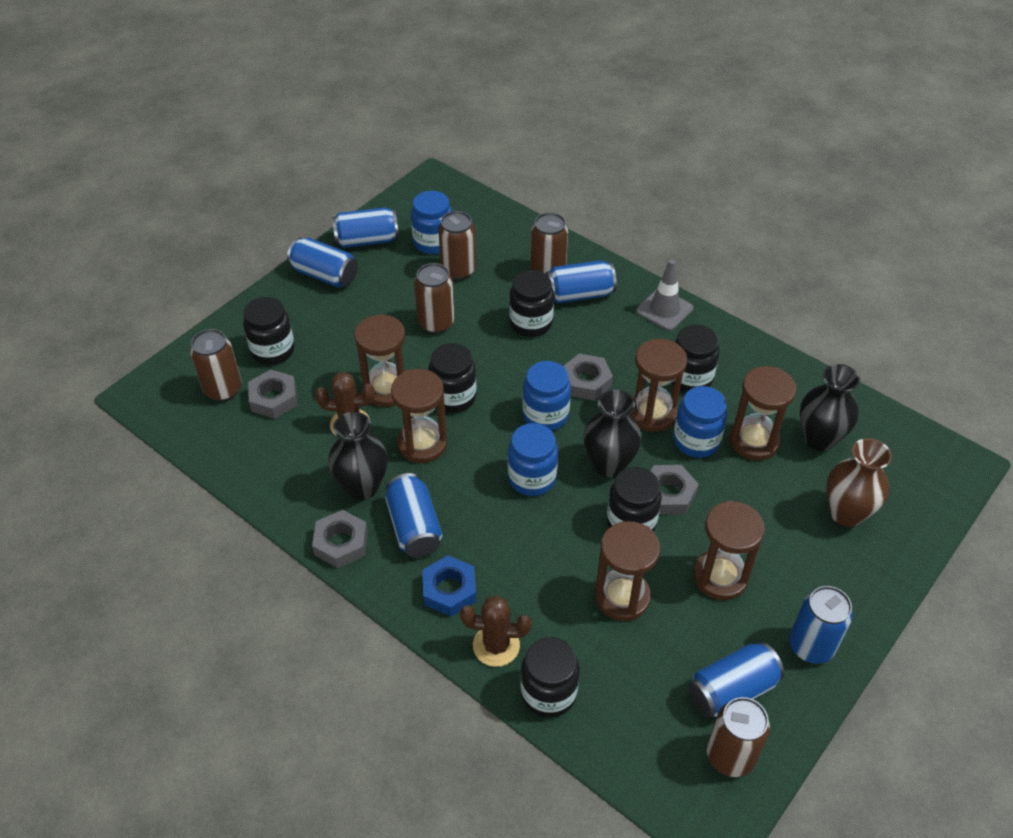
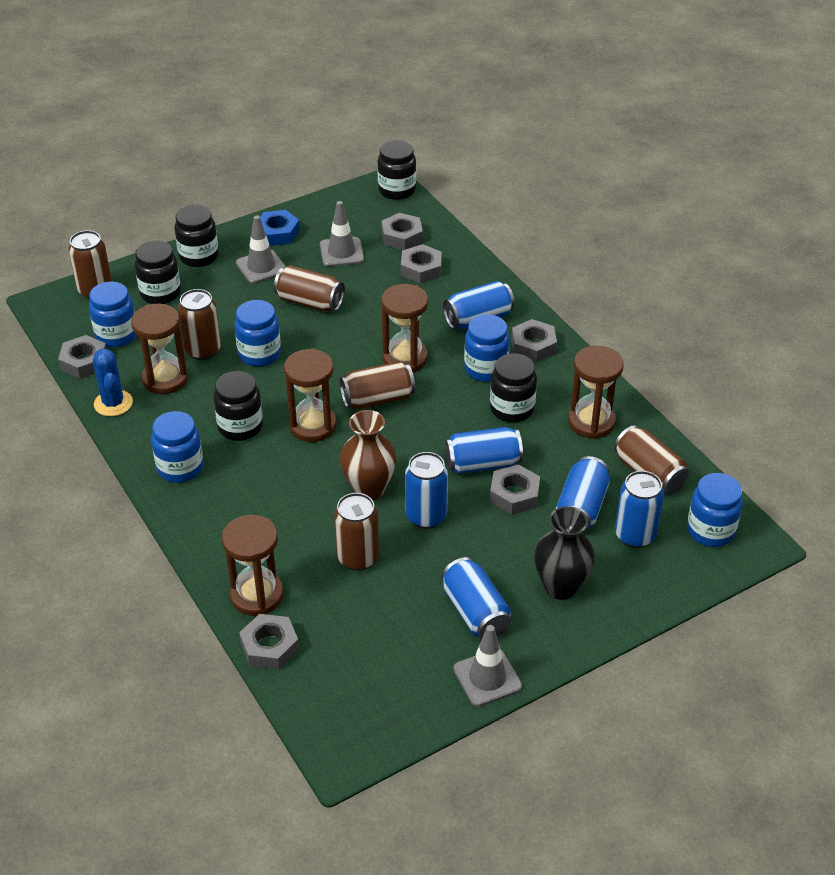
black jar: [243,297,295,365] [428,343,476,413] [509,270,554,337] [521,637,580,718] [607,467,662,531] [672,325,720,393] = 6 -> [135,241,181,304] [175,205,219,267] [213,371,263,441] [377,140,416,200] [490,353,537,422] = 5
black vase: [328,412,388,500] [583,390,642,477] [800,364,860,451] = 3 -> [534,506,595,600] = 1
blue cactus: none = 0 -> [93,349,133,416] = 1
blue jar: [411,191,452,254] [508,423,558,496] [522,361,571,431] [674,386,727,458] = 4 -> [89,282,136,347] [151,411,203,483] [235,300,281,367] [464,314,510,382] [687,473,743,547] = 5
brown cactus: [315,372,375,435] [460,596,532,667] = 2 -> none = 0
brown can: [190,329,242,401] [414,263,455,334] [438,211,476,280] [531,212,568,274] [707,697,770,777] = 5 -> [68,230,112,299] [178,289,221,360] [274,265,345,312] [334,493,379,571] [340,361,415,409] [614,425,689,494] = 6
brown hourglass: [354,314,405,407] [391,369,447,463] [595,521,660,621] [630,339,687,432] [693,500,765,600] [729,366,796,460] = 6 -> [131,304,188,394] [222,515,284,616] [284,348,337,442] [381,284,428,373] [568,345,624,439] = 5
grey nut: [248,369,297,419] [312,510,368,568] [563,353,613,401] [651,465,699,515] = 4 -> [58,335,107,379] [239,614,299,669] [381,213,423,250] [401,244,442,284] [490,464,540,515] [512,319,557,362] = 6
grey traffic cone: [636,259,693,331] = 1 -> [236,215,286,284] [320,201,364,267] [453,625,522,707] = 3

